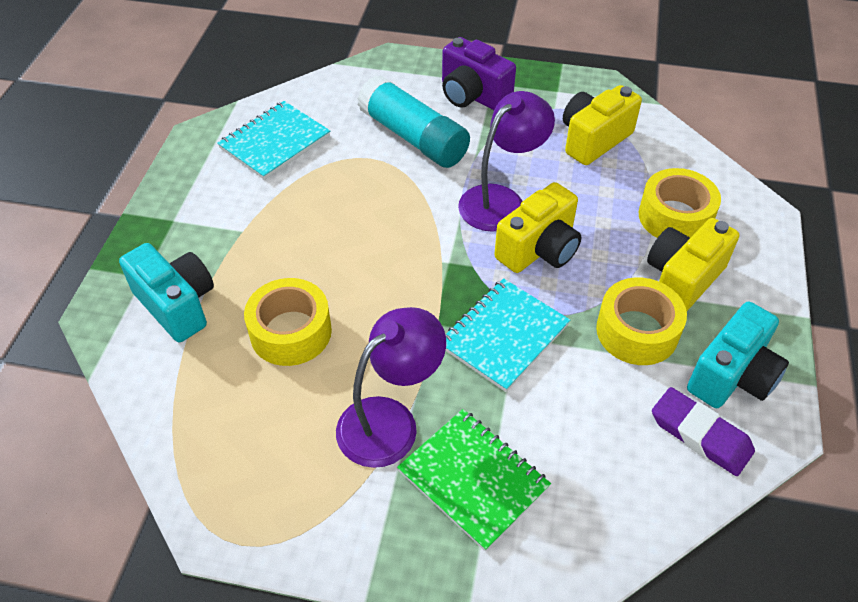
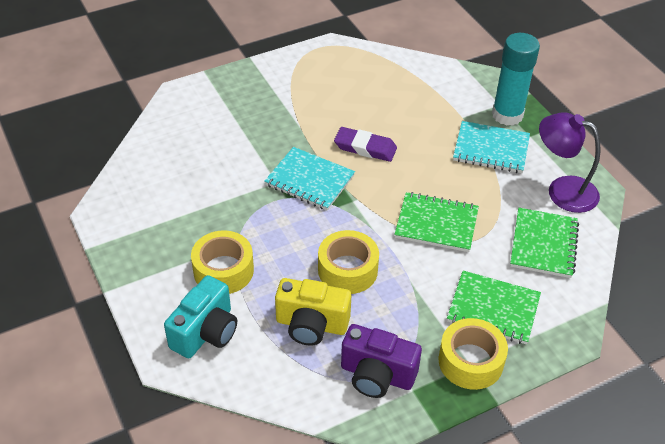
green notebook: [397,409,551,551] = 1 -> [394,192,479,252] [447,271,541,344] [510,208,579,278] = 3
purple lamp: [336,307,446,468] [458,91,555,232] = 2 -> [539,112,601,213] = 1
turquoise camera: [119,243,214,342] [687,302,789,408] = 2 -> [164,275,237,358] = 1
yellow camera: [494,182,582,273] [563,85,642,165] [647,218,739,311] = 3 -> [275,278,352,346] = 1

